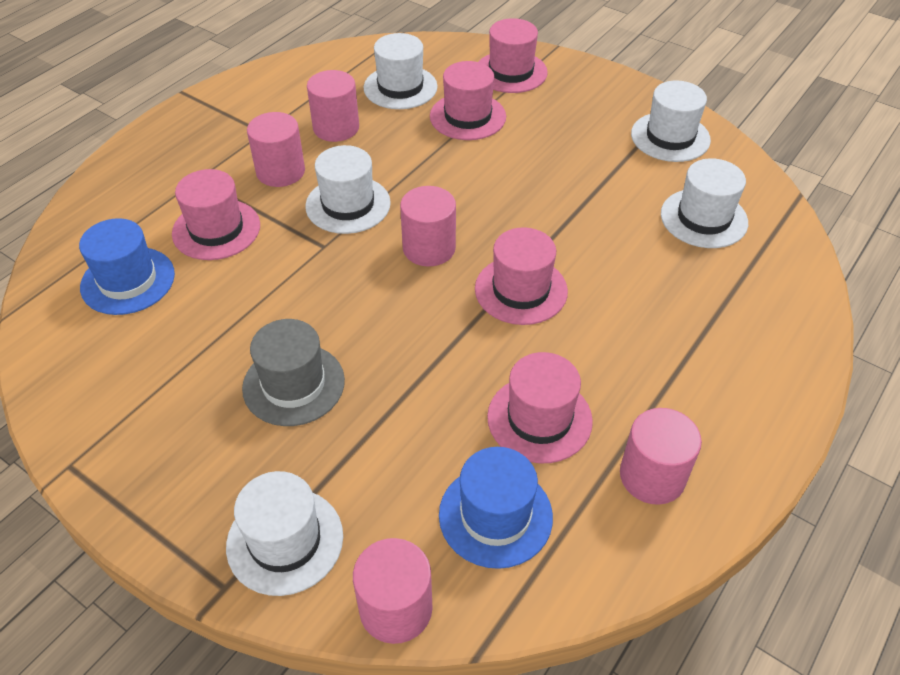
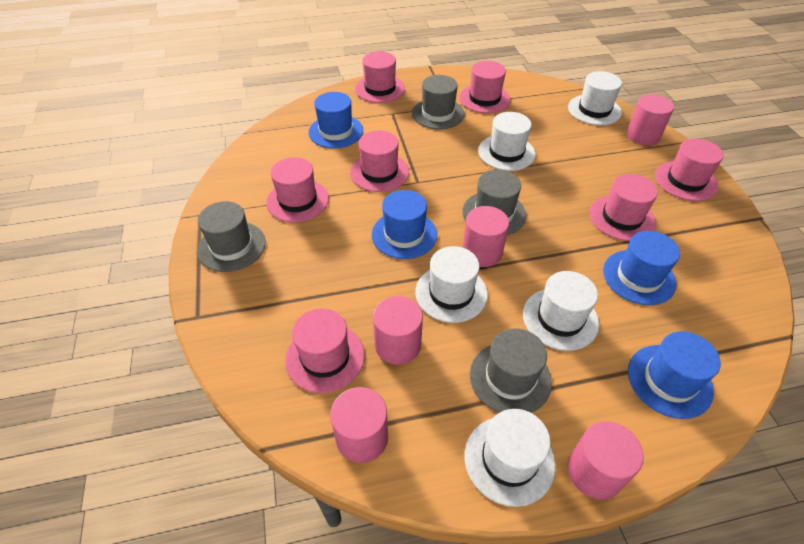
blue hat: [79,218,175,315] [439,447,553,569] = 2 -> [309,92,363,148] [372,190,437,259] [603,231,680,305] [628,331,721,419] = 4
grey hat: [242,319,345,426] = 1 -> [197,201,266,272] [412,75,464,129] [462,170,526,235] [470,329,552,413] = 4
pink hat: [172,169,260,260] [430,61,506,140] [475,227,568,325] [479,18,548,93] [487,352,593,463] = 5 -> [266,157,329,222] [285,308,365,393] [350,130,409,192] [355,51,405,103] [459,61,511,113] [589,174,658,241] [655,138,724,201] = 7

